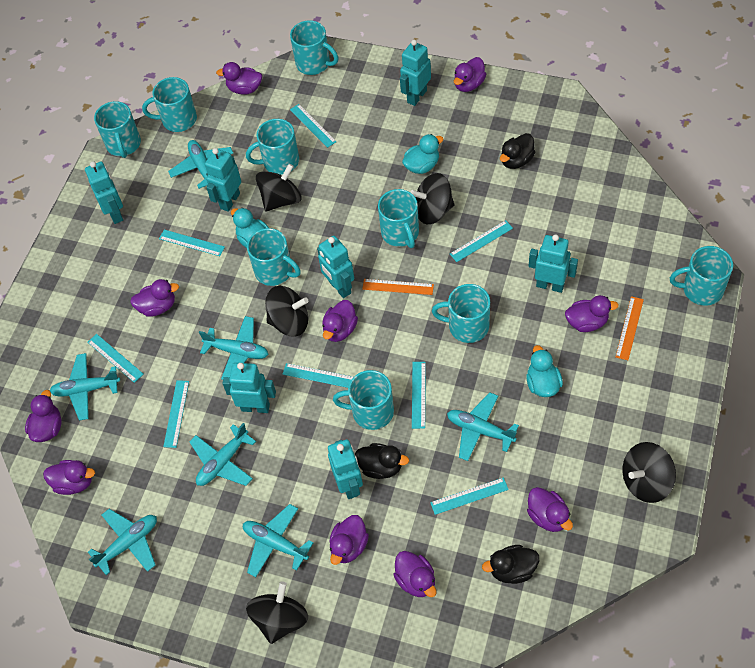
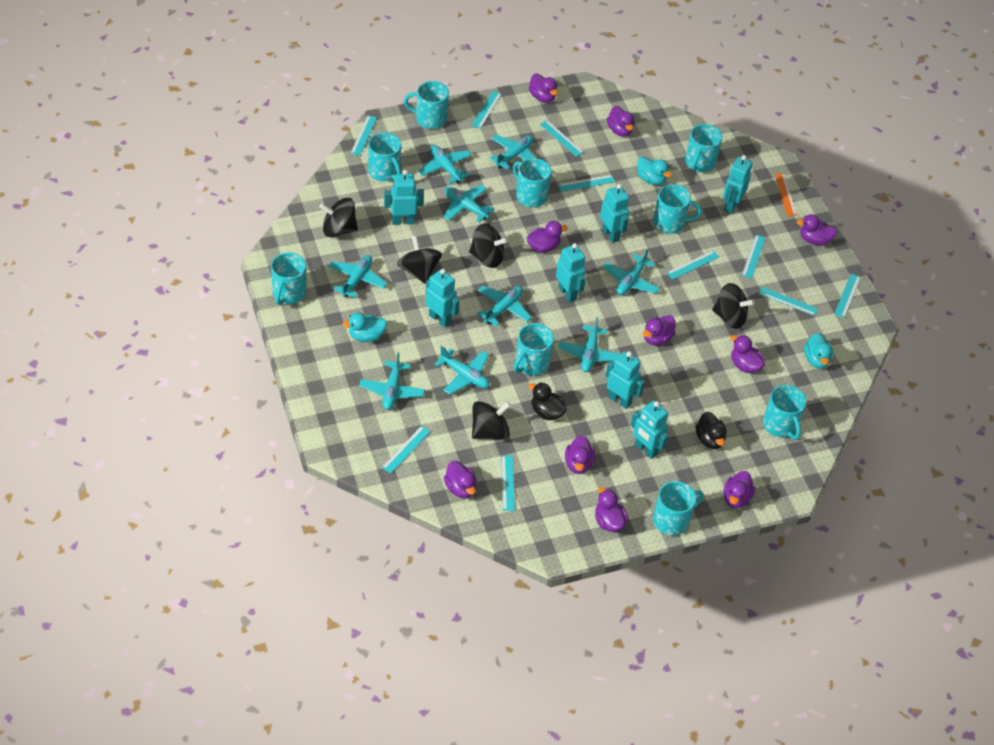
black duck: [355,443,409,479] [482,545,539,584] [500,133,535,169] = 3 -> [528,382,567,420] [696,412,727,449] = 2
orange ruler: [362,279,434,295] [615,296,644,360] = 2 -> [775,174,797,216] = 1
turquoise plane: [50,353,120,421] [88,509,157,575] [168,140,233,189] [190,423,256,486] [199,316,268,380] [243,504,314,577] [447,392,519,461] = 7 -> [328,255,387,298] [359,352,425,410] [418,145,472,184] [435,346,489,395] [443,185,494,222] [477,286,532,327] [490,135,536,170] [558,317,621,372] [603,248,660,295] = 9
turquoise ruler: [88,334,144,383] [159,230,225,256] [163,380,189,448] [283,363,353,388] [290,104,336,148] [412,362,426,429] [430,477,509,515] [450,220,513,262] = 8 -> [351,115,377,156] [382,426,431,474] [471,91,502,129] [501,456,515,511] [540,120,584,157] [558,175,615,192] [666,251,719,280] [742,235,766,279] [759,287,818,316] [834,274,861,318] = 10

